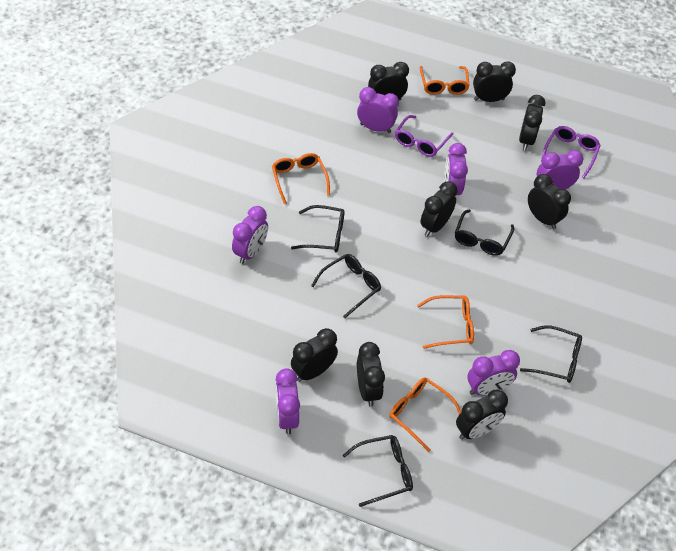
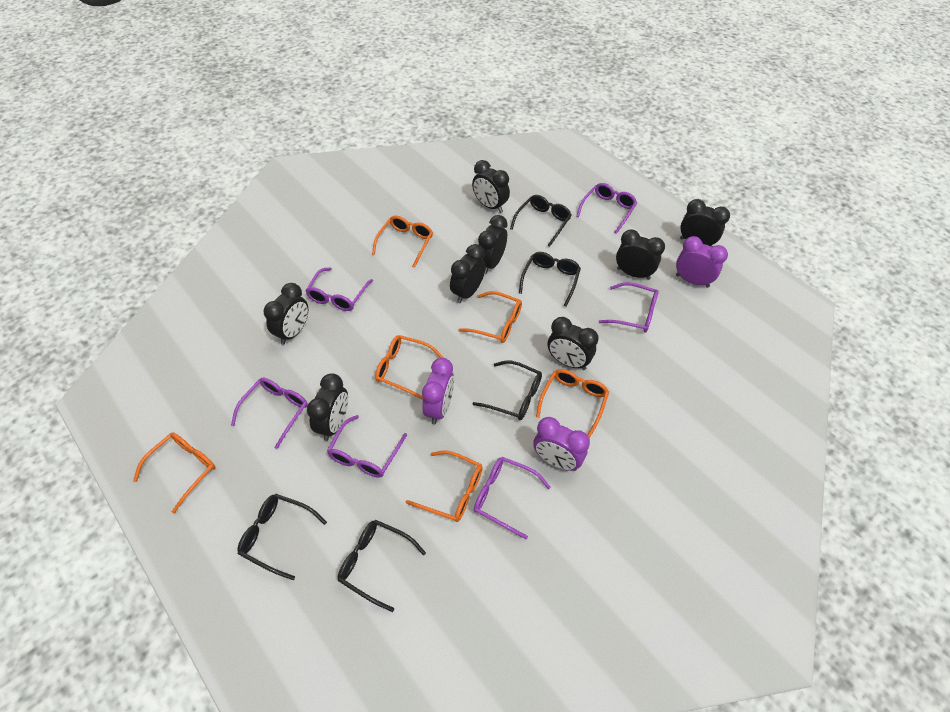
orange glasses: [272,153,330,205] [389,377,461,452] [417,295,474,349] [420,66,470,95] = 4 -> [133,433,215,514] [372,216,433,268] [375,335,444,400] [406,450,483,522] [458,291,522,343] [536,369,609,438] = 6
purple clock: [232,206,268,264] [276,368,300,434] [357,87,399,133] [444,143,468,195] [467,350,520,395] [537,150,584,189] = 6 -> [422,358,454,424] [533,417,590,471] [676,236,728,288] = 3
purple glasses: [395,115,453,157] [541,126,601,178] = 2 -> [231,378,308,449] [305,267,373,311] [327,415,407,478] [474,457,551,539] [576,183,637,234] [599,282,659,333] = 6

